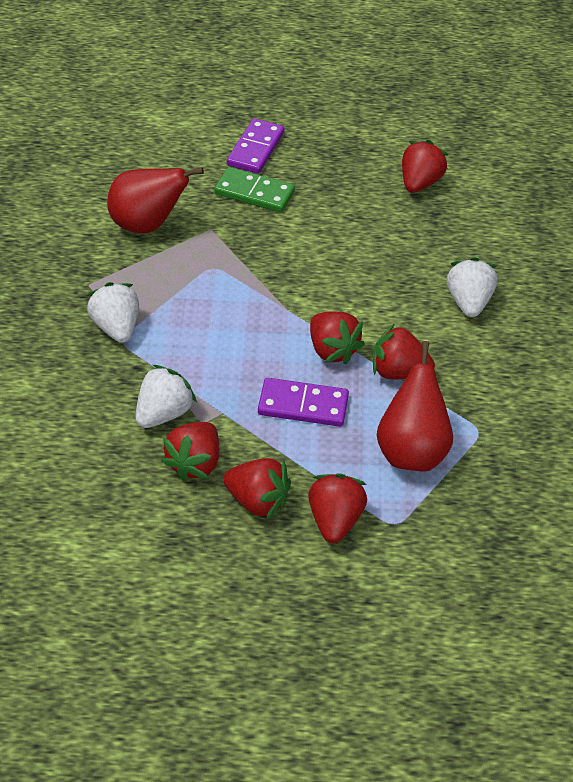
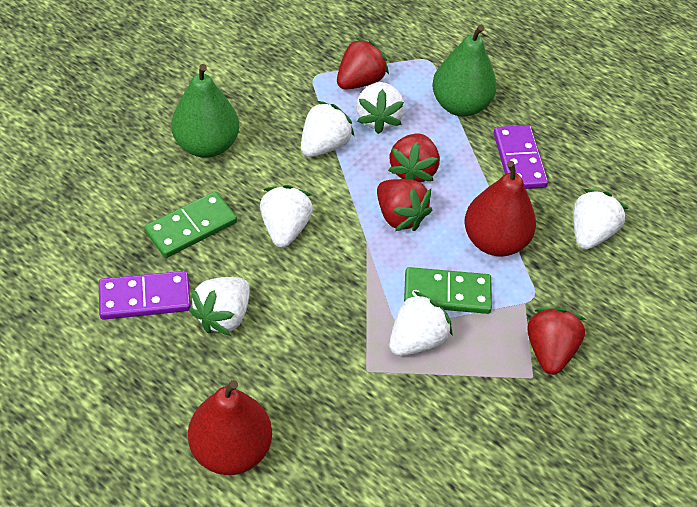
green domino: [214,167,295,213] = 1 -> [144,191,237,258] [404,267,492,314] = 2
green pear: none = 0 -> [171,64,239,158] [432,25,497,117] = 2
red strawberry: [162,422,219,481] [223,458,291,519] [308,474,367,543] [310,311,365,365] [373,323,435,379] [402,140,448,193] = 6 -> [337,38,389,90] [377,179,432,231] [388,133,440,182] [527,308,586,375] = 4
white strawberry: [87,282,139,343] [135,365,197,428] [447,257,497,317] = 3 -> [189,277,250,336] [260,185,313,248] [301,101,355,157] [356,82,405,134] [389,291,453,356] [573,189,628,249] = 6

